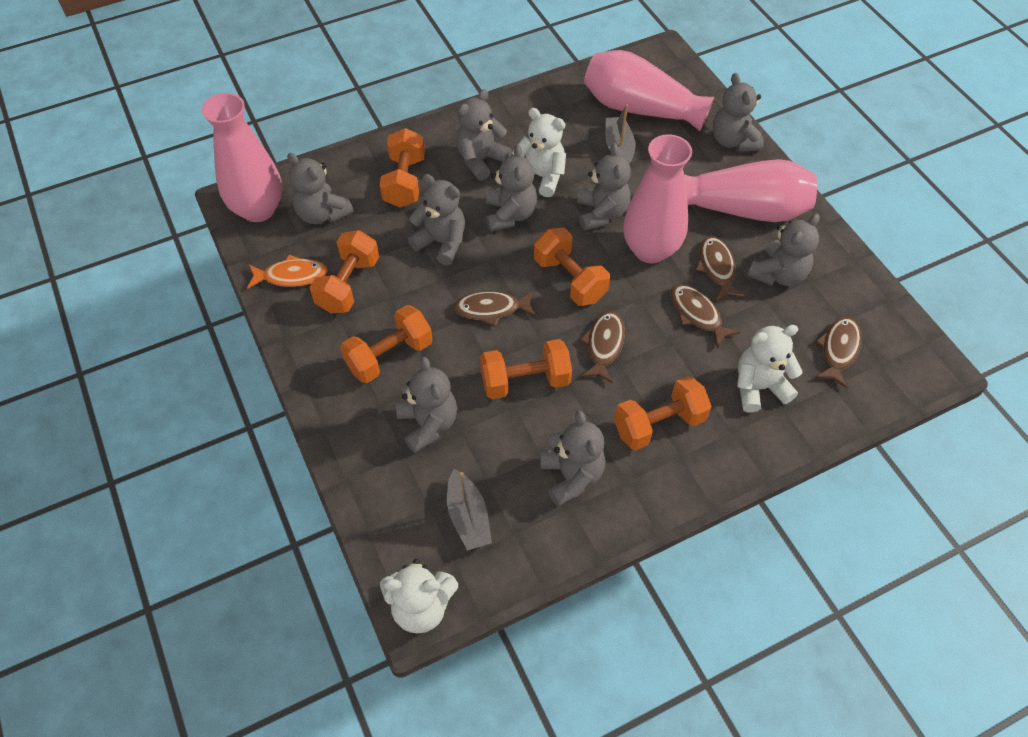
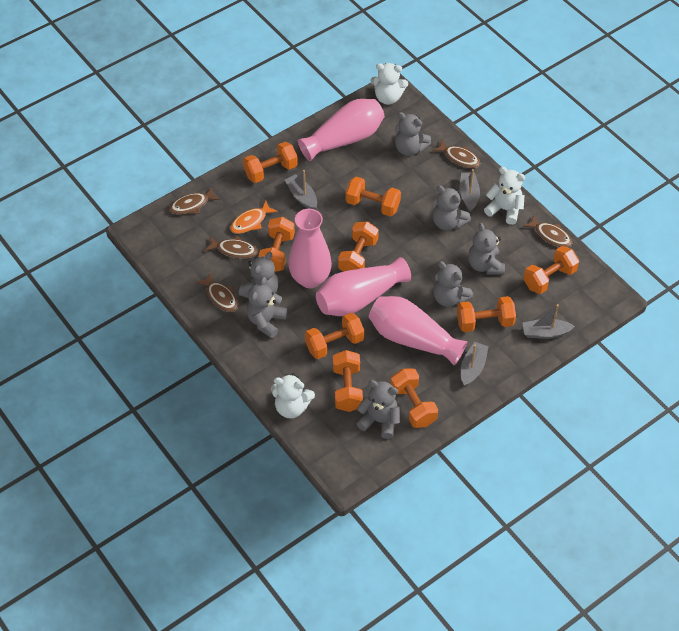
grey boat: [447,469,492,551] [605,104,635,163] = 2 -> [285,170,317,209] [460,169,480,212] [461,342,489,386] [523,304,575,339] = 4
grey teddy bear: [287,153,354,224] [396,357,457,453] [408,174,465,265] [456,89,512,181] [486,145,537,232] [540,410,605,506] [577,143,631,231] [713,73,764,151] [747,214,820,286] = 9 -> [239,252,279,298] [247,277,287,338] [356,380,400,439] [395,112,431,156] [433,185,471,230] [433,261,473,307] [468,223,505,274] = 7
orange dumbbell: [310,230,379,313] [340,305,432,383] [379,128,425,208] [480,339,572,399] [534,228,610,306] [614,376,712,451] = 6 -> [243,142,298,183] [258,217,295,272] [305,313,364,359] [333,350,363,412] [338,221,379,272] [345,177,401,216] [391,368,438,428] [457,296,516,332] [523,246,579,294] = 9

